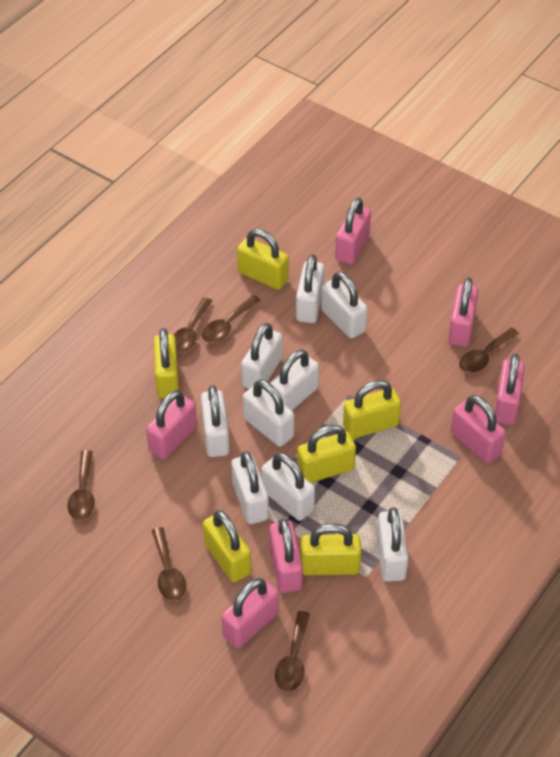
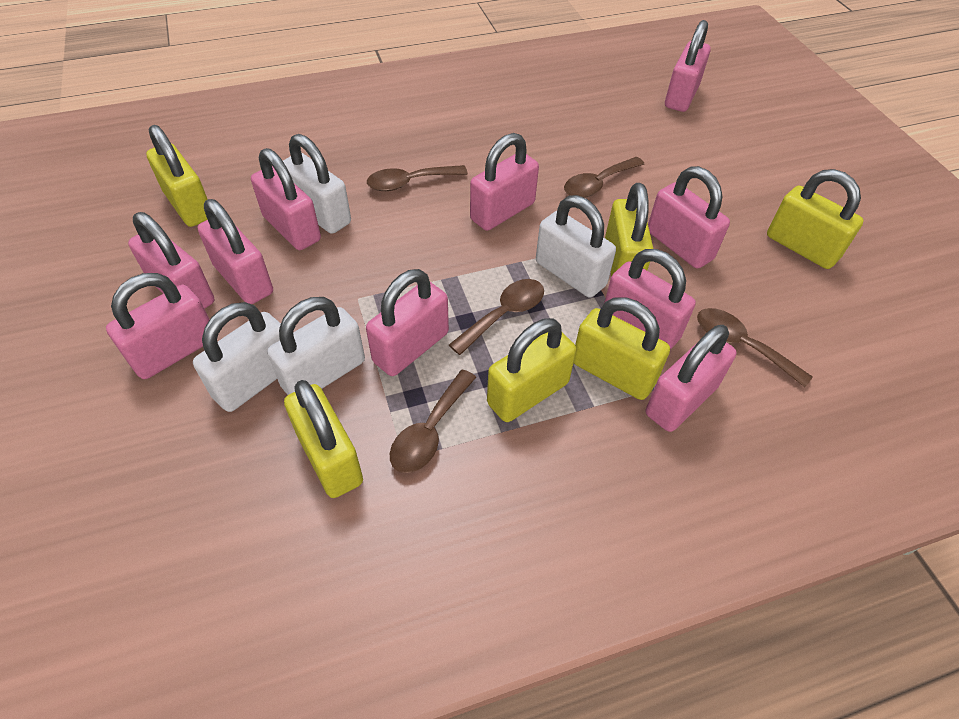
brown spoon: [67,450,95,520] [152,527,186,601] [174,297,212,353] [202,295,261,343] [275,611,310,692] [459,327,519,373] = 6 -> [367,165,468,191] [390,369,476,473] [449,279,544,355] [564,157,644,198] [697,308,813,387] = 5
pink padlock: [146,390,197,459] [222,578,279,648] [269,518,303,593] [335,198,371,265] [448,278,478,347] [451,395,506,464] [494,354,525,425] = 7 -> [106,273,210,379] [128,212,214,309] [198,199,273,304] [251,148,321,250] [366,269,449,376] [470,133,539,231] [604,249,696,350] [646,325,737,432] [648,166,730,269] [665,20,711,112] = 10
white padlock: [201,385,230,457] [232,451,269,524] [241,323,282,389] [243,380,294,447] [261,453,315,521] [270,349,319,411] [296,254,324,323] [321,272,367,338] [377,508,408,582] = 9 -> [193,302,281,412] [267,297,365,395] [283,134,351,234] [536,195,616,297] = 4

